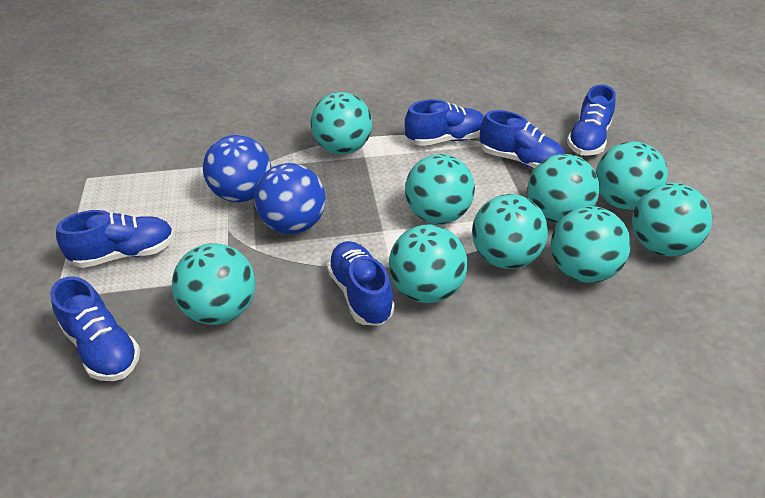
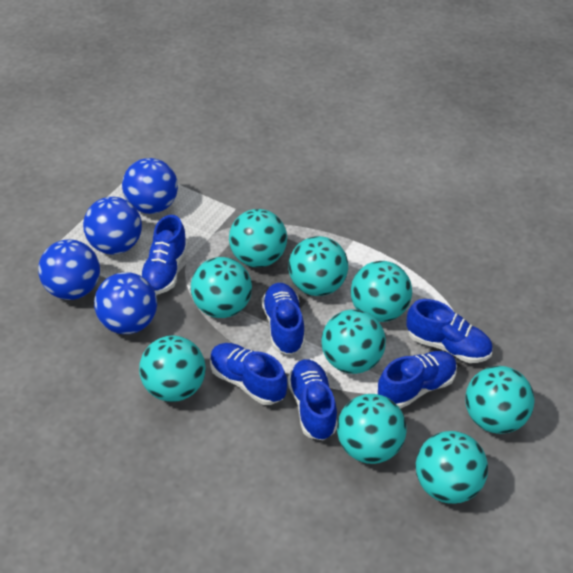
blue ball: [203,135,271,202] [254,163,326,234] = 2 -> [38,239,100,300] [83,197,142,254] [94,272,157,334] [122,158,178,214] = 4

